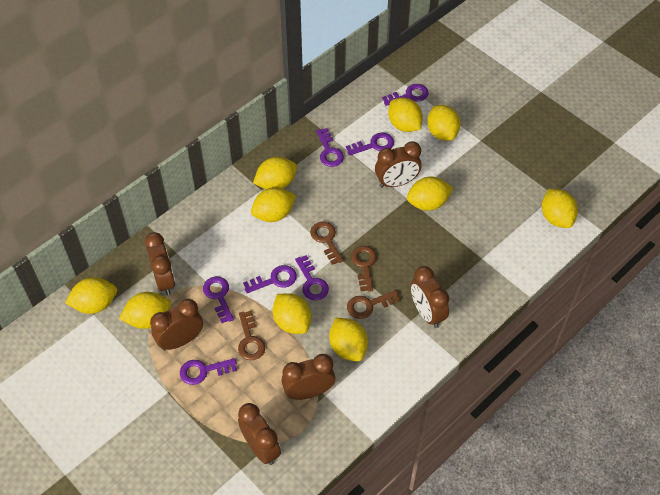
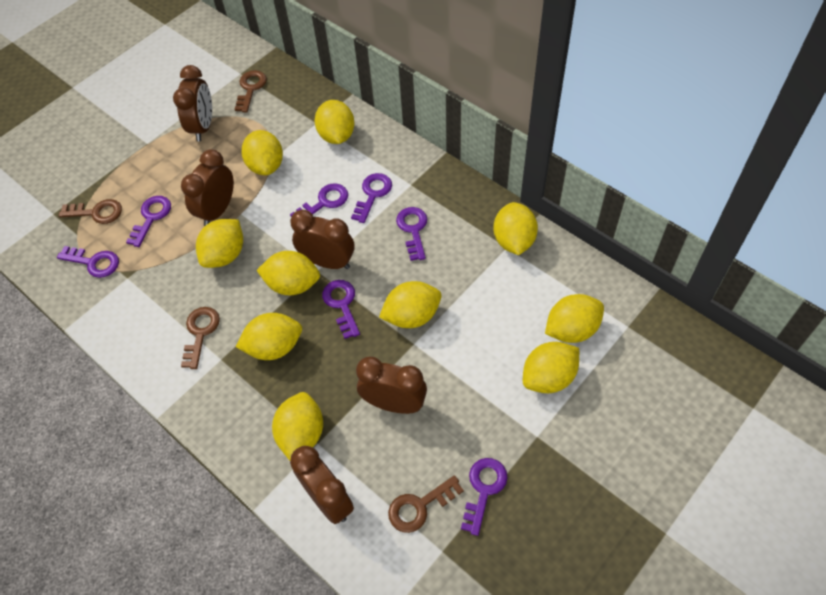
brown clock: [144,232,175,295] [150,299,203,351] [238,403,281,465] [281,354,336,400] [375,141,422,188] [411,266,449,328] = 6 -> [173,65,212,141] [181,149,234,226] [290,210,354,269] [290,446,354,524] [356,356,427,414] = 5

